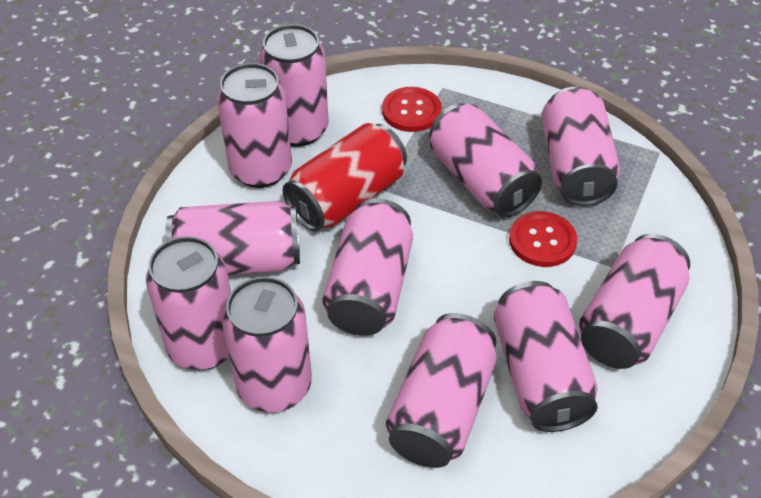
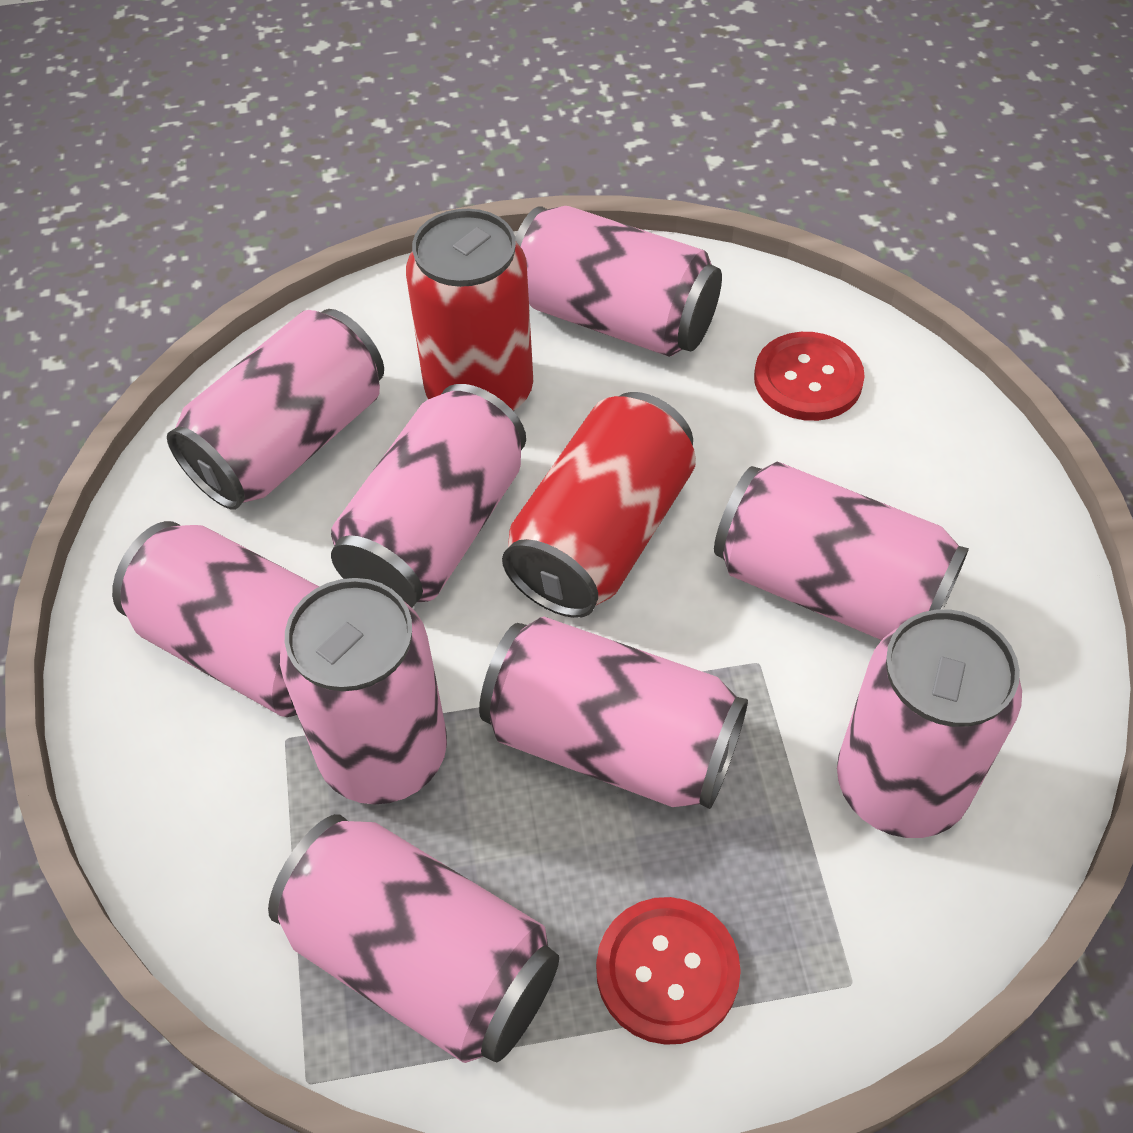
pink can: [146,236,231,370] [165,201,300,275] [217,63,292,188] [222,277,312,412] [259,24,329,147] [322,198,413,336] [386,313,497,468] [430,103,542,217] [493,281,598,432] [542,87,620,206] [579,234,690,369] = 11 -> [112,521,319,717] [167,309,384,510] [268,814,559,1063] [280,578,447,805] [331,384,526,608] [479,617,748,809] [515,206,722,357] [714,461,969,640] [837,609,1022,838] = 9
red can: [283,123,407,231] = 1 -> [406,209,533,411] [502,392,696,618] = 2

